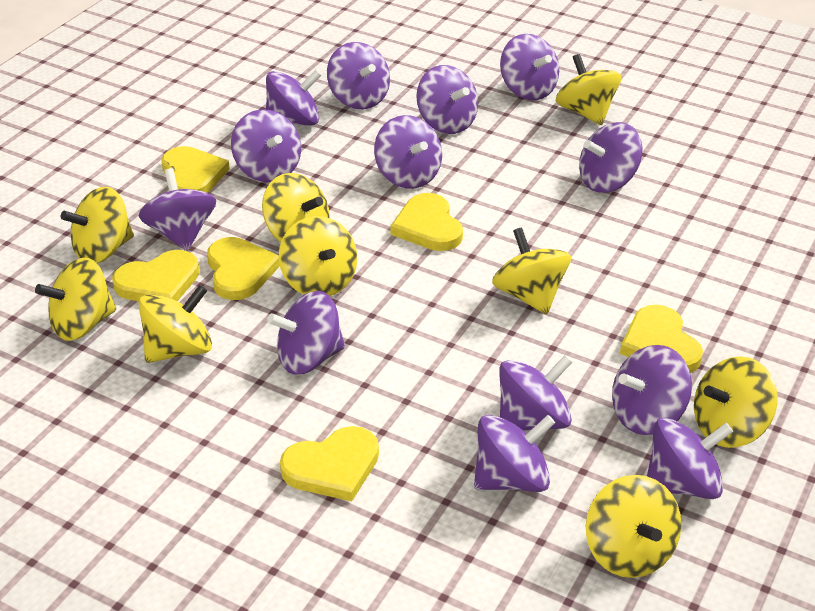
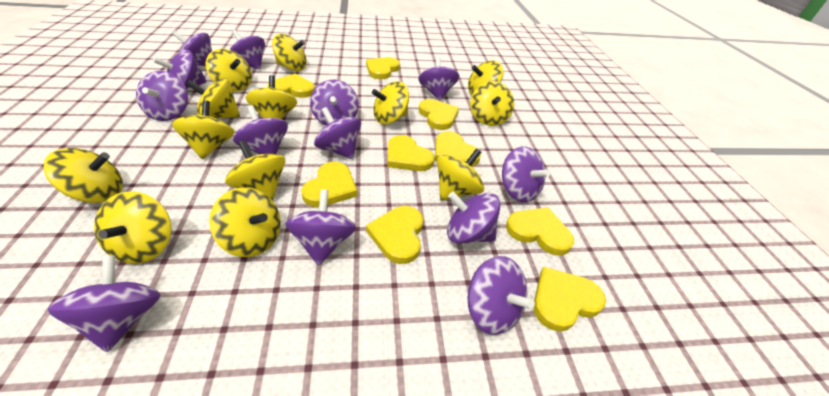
yellow heart: [112,250,200,301] [161,146,230,193] [207,237,280,300] [280,426,379,501] [391,193,463,251] [620,305,703,373] = 6 -> [267,74,315,98] [301,162,358,207] [366,57,400,79] [366,206,423,264] [388,135,435,171] [419,99,459,130] [434,131,481,167] [506,207,574,256] [533,267,606,332] = 9
yellow spinning top: [35,258,116,341] [61,187,134,263] [139,285,212,363] [262,173,330,242] [279,216,357,296] [492,227,571,314] [556,54,621,125] [586,475,682,578] [694,356,778,448] = 9 -> [44,148,123,203] [94,191,172,264] [172,100,235,159] [186,79,240,118] [206,49,252,92] [209,188,281,257] [225,140,285,201] [246,75,297,119] [272,34,307,71] [372,81,409,124] [437,148,484,200] [468,60,503,95] [470,81,514,126] = 13

